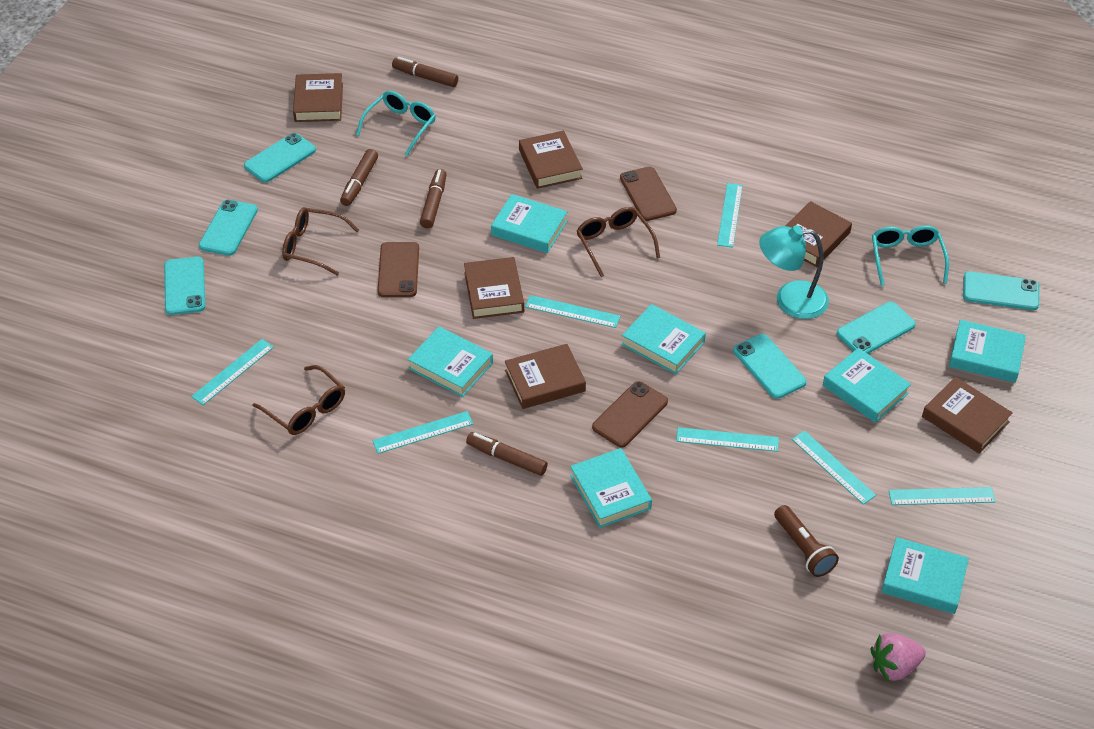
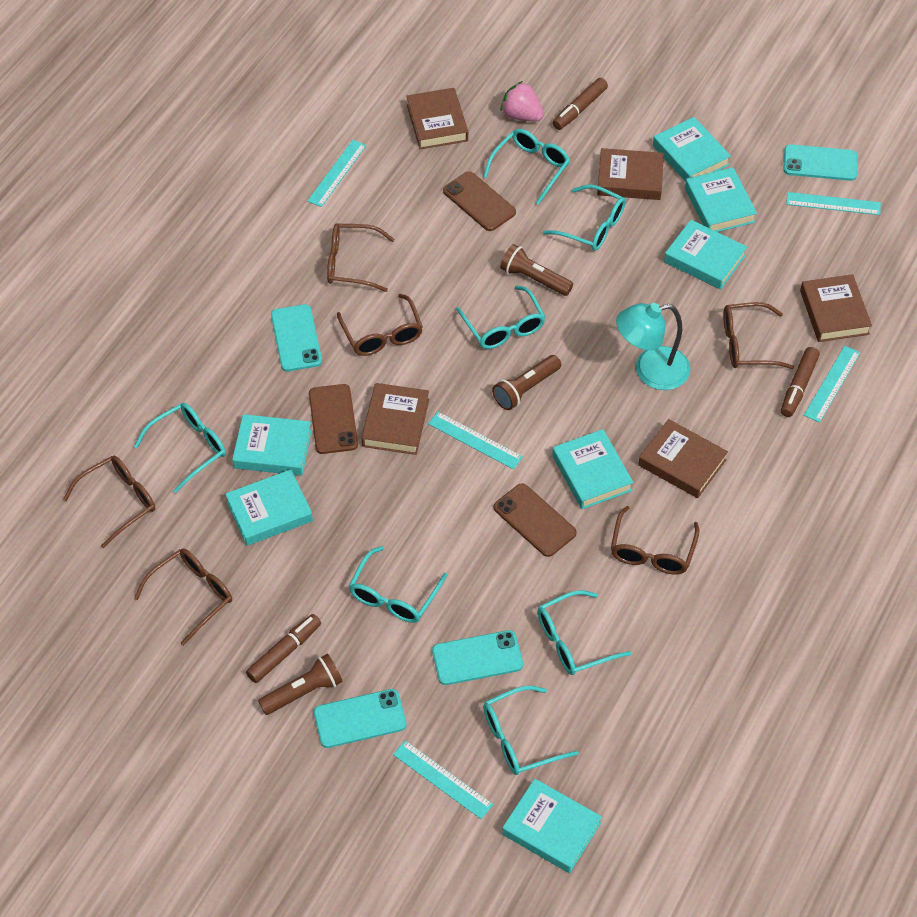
brown book: [293,73,343,122] [464,257,524,319] [505,344,586,409] [519,131,583,189] [786,201,852,267] [922,377,1013,453] = 6 -> [362,383,429,455] [406,88,468,149] [597,148,664,200] [638,419,728,498] [800,274,872,342] = 5
brown flashlight: [774,505,839,577] = 1 -> [258,654,343,715] [492,355,561,410] [500,244,573,296] = 3
brown glasses: [253,365,345,435] [282,207,359,275] [576,207,660,277] = 3 -> [63,456,155,548] [134,549,232,646] [327,223,395,292] [337,294,423,356] [611,506,699,574] [723,302,794,369] = 6
brown marker: [340,149,378,206] [392,57,458,87] [420,169,447,229] [466,432,548,476] = 4 -> [246,614,321,683] [553,78,608,130] [781,347,820,417] = 3
turquoise glasses: [356,91,436,156] [872,225,949,286] = 2 -> [134,403,226,493] [349,546,447,623] [456,286,545,349] [483,129,570,205] [483,686,579,775] [537,590,631,675] [543,185,625,251] = 7
turquoise phone: [164,257,205,315] [199,200,258,256] [244,133,316,183] [733,334,807,399] [837,302,916,354] [963,271,1039,310] = 6 -> [271,304,322,371] [314,689,406,748] [432,630,523,685] [783,144,857,181] = 4
turquoise ruler: [191,339,274,405] [372,411,473,454] [525,295,620,328] [676,427,779,452] [717,183,743,248] [792,431,876,505] [889,487,995,505] = 7 -> [307,140,366,207] [393,740,493,819] [428,412,523,469] [786,192,881,215] [804,346,860,423] = 5

